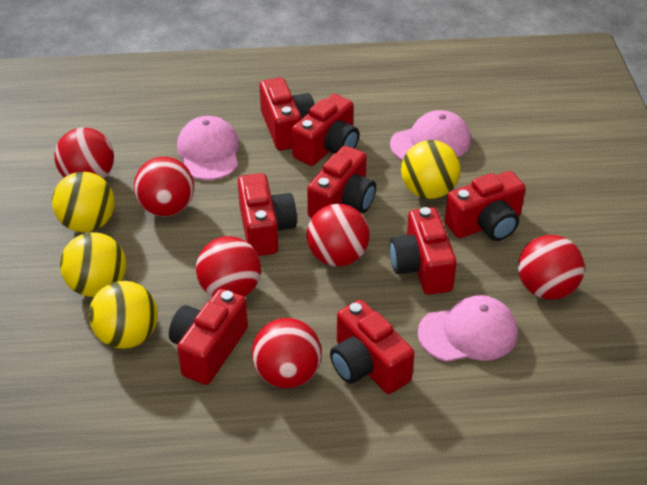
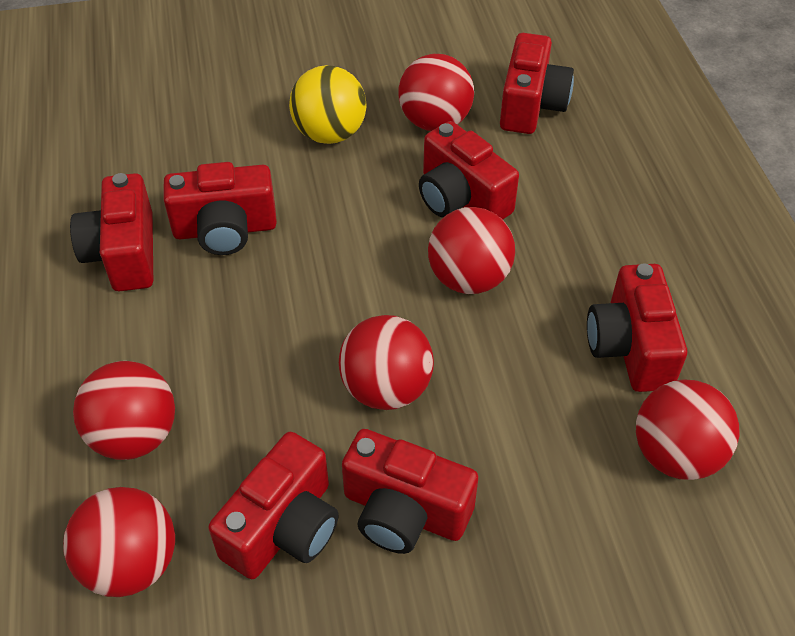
pink cap: [177,116,239,180] [390,110,471,161] [418,295,518,362] = 3 -> none = 0
red camera: [169,289,248,385] [238,173,297,256] [260,77,315,150] [292,94,359,166] [307,146,376,218] [330,300,414,394] [390,207,457,295] [445,171,525,241] = 8 -> [70,173,153,291] [164,162,277,255] [208,432,339,579] [342,429,478,554] [419,121,519,219] [500,33,574,134] [587,263,687,392] = 7
yellow ball: [52,172,115,232] [60,232,126,297] [89,281,158,349] [401,140,460,199] = 4 -> [289,65,366,144] = 1

